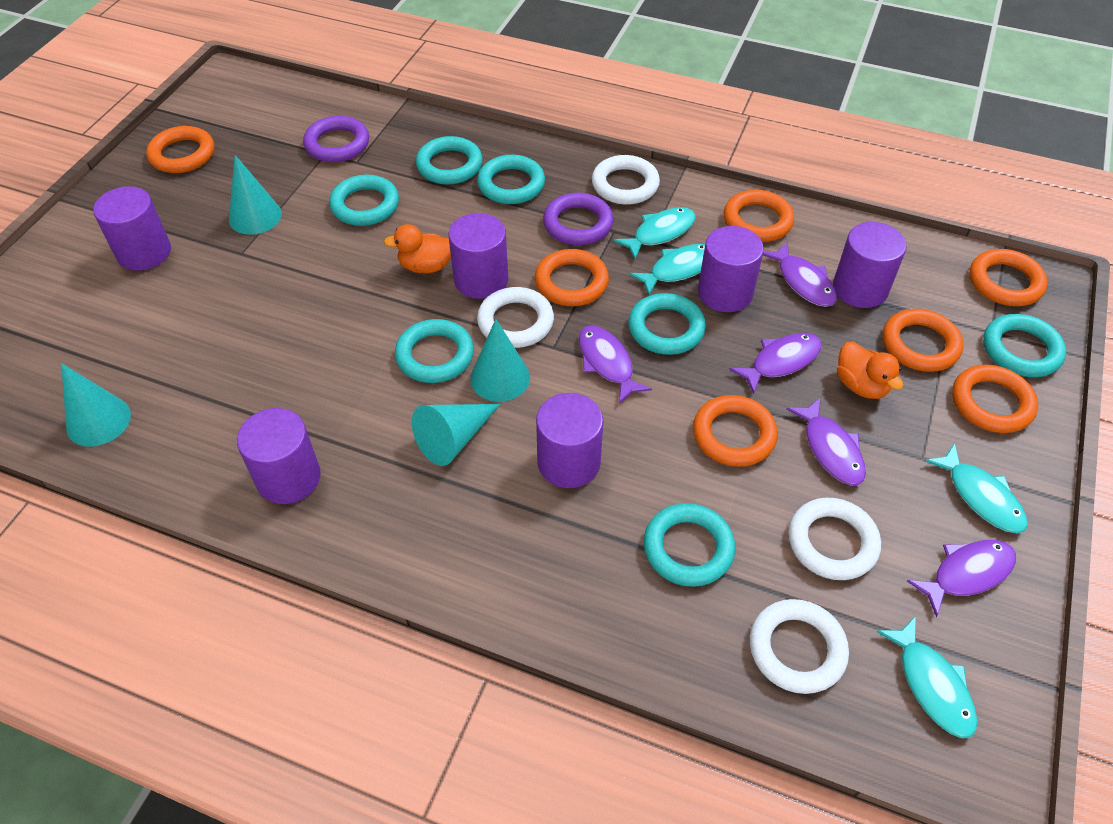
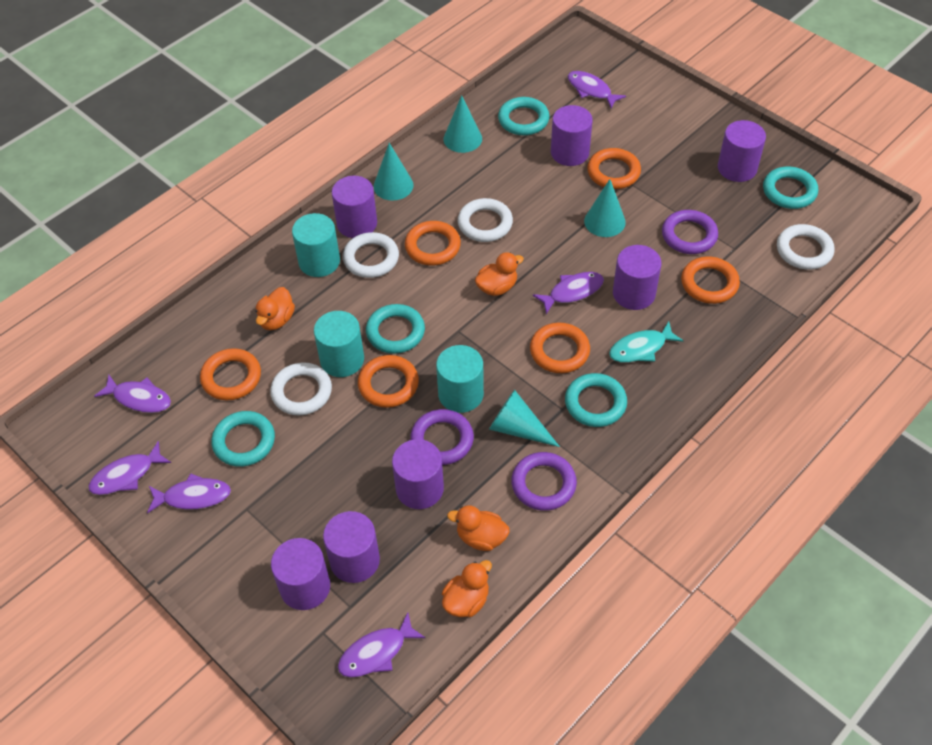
orange duck: [384,224,451,273] [837,342,903,399] = 2 -> [255,287,295,330] [442,560,492,617] [447,505,510,551] [475,252,524,296] = 4
orange ring: [146,126,214,173] [535,249,609,306] [693,395,778,467] [724,190,794,242] [883,309,963,372] [952,365,1038,433] [970,249,1048,306] = 7 -> [200,348,261,400] [358,355,419,408] [405,221,461,266] [530,323,590,373] [587,148,641,189] [681,257,740,304] = 6
purple cylinder: [93,186,171,271] [237,408,321,504] [449,213,508,299] [536,393,603,488] [698,226,764,312] [833,222,907,308] = 6 -> [271,538,330,610] [323,511,380,583] [332,176,377,238] [392,439,444,509] [551,105,593,166] [613,245,661,310] [718,120,766,182] = 7
purple fish: [579,325,652,404] [729,333,822,394] [763,241,837,307] [786,397,866,485] [907,540,1016,617] = 5 -> [88,441,171,495] [94,375,171,413] [147,473,231,513] [338,613,425,678] [533,272,604,314] [568,71,626,109] = 6
purple ring: [303,116,369,162] [543,193,614,245] = 2 -> [410,409,474,465] [511,452,577,511] [662,210,718,254] = 3
turquoise cylinder: none = 0 -> [292,213,340,277] [314,311,364,377] [436,345,484,413] = 3
turquoise fish: [614,207,696,259] [629,244,705,295] [876,616,978,738] [925,443,1028,533] = 4 -> [609,321,684,362] = 1
turquoise ring: [329,175,399,226] [395,319,474,383] [416,136,483,184] [477,155,545,204] [628,293,706,355] [644,503,736,587] [983,314,1066,377] = 7 -> [211,411,275,467] [366,304,425,354] [498,97,550,135] [565,373,627,427] [763,167,818,209] = 5

